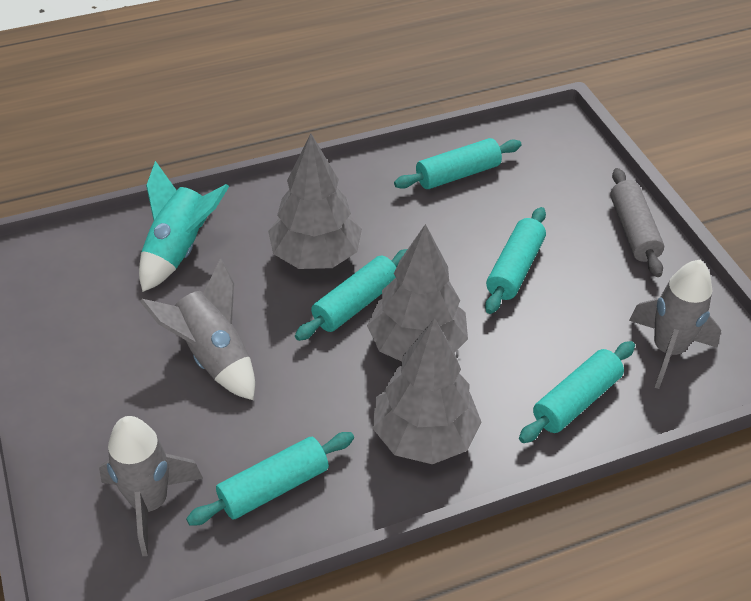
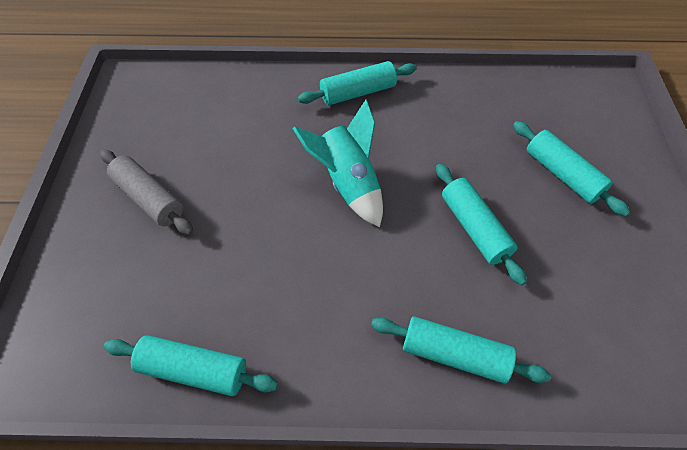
grey rocket: [99,416,203,556] [140,258,255,400] [629,259,721,389] = 3 -> none = 0
grey tree: [268,134,362,269] [367,224,468,361] [372,318,481,464] = 3 -> none = 0

